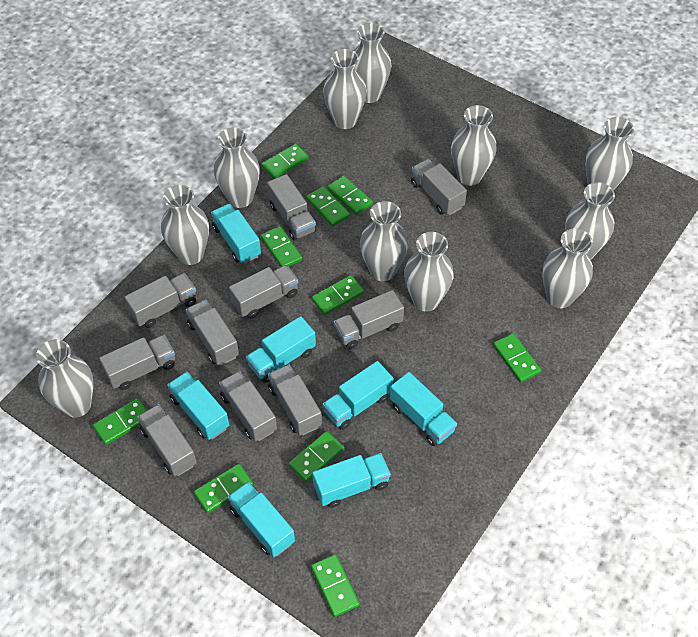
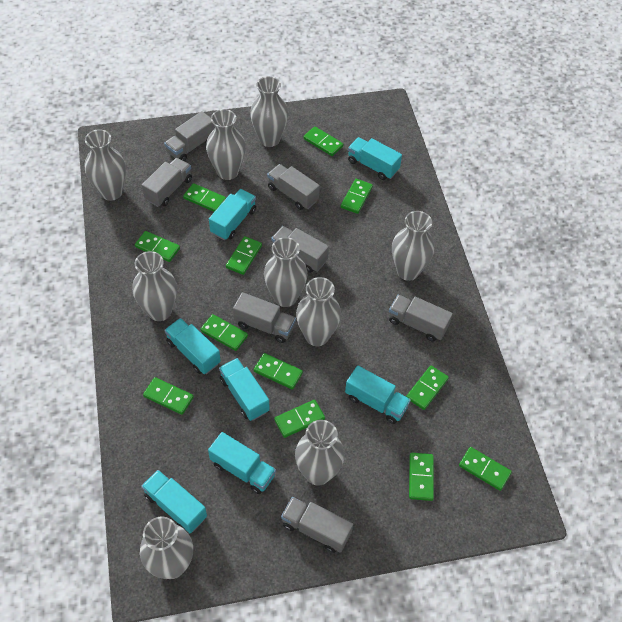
green domino: [93,398,147,445] [194,464,253,513] [261,144,309,179] [261,226,302,267] [289,431,344,482] [306,186,350,227] [311,554,359,617] [312,275,364,315] [328,176,373,215] [493,333,541,382] = 10 -> [135,231,180,262] [143,377,194,415] [183,183,226,212] [200,314,248,351] [226,236,262,275] [254,353,303,390] [274,400,325,438] [303,126,343,156] [341,179,373,214] [406,366,449,410] [409,453,434,501] [459,447,512,491] = 12
grey truck: [99,335,175,390] [124,273,196,328] [137,404,197,477] [186,300,239,366] [219,371,277,441] [229,265,298,318] [267,174,317,241] [268,364,322,436] [334,290,404,349] [411,159,467,215] = 10 -> [142,158,192,207] [164,111,215,161] [233,292,296,343] [267,164,320,210] [271,226,329,273] [281,497,353,553] [389,295,453,342] = 7
grey vase: [36,339,94,418] [161,185,209,265] [214,127,260,208] [323,49,367,129] [354,23,391,103] [360,201,408,281] [404,232,454,312] [451,105,496,186] [543,228,593,308] [565,182,615,260] [586,117,634,191] = 11 -> [84,129,126,201] [132,251,177,321] [140,517,193,579] [206,109,246,180] [250,76,288,147] [264,237,307,307] [295,420,345,486] [296,277,341,346] [392,211,434,281] = 9

